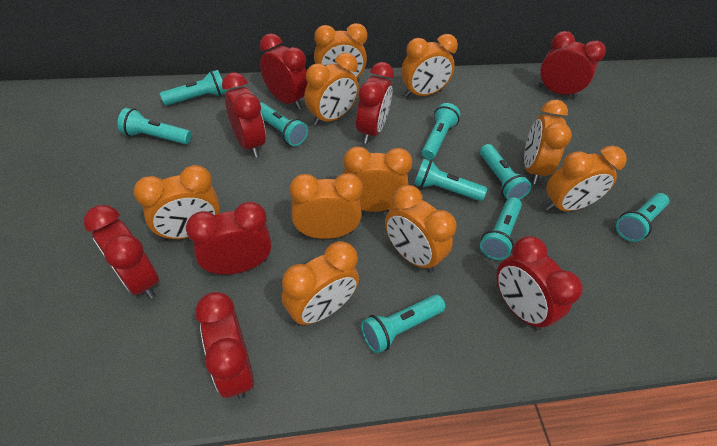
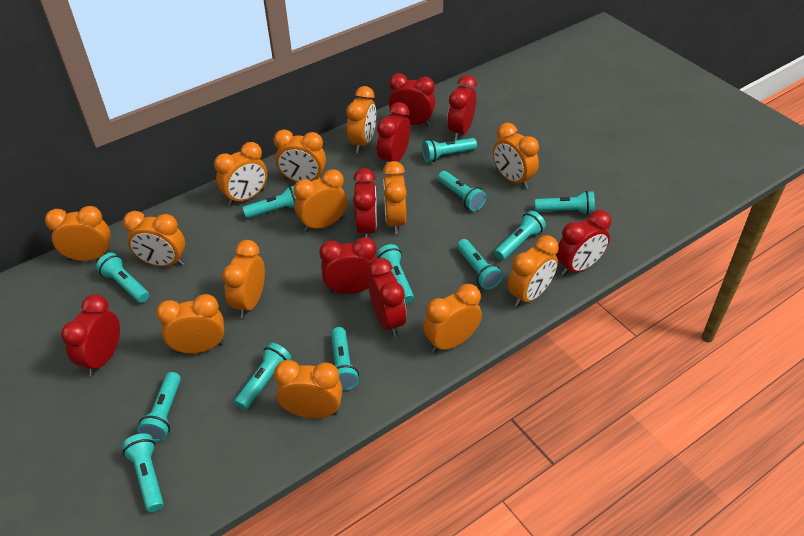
orange clock: [134,165,220,240] [281,241,359,326] [290,173,363,239] [304,53,359,126] [314,23,367,82] [343,146,412,212] [385,185,457,273] [401,34,458,97] [524,100,572,184] [545,146,627,211] = 10 -> [45,206,111,261] [123,211,185,267] [156,294,224,354] [214,142,267,206] [222,240,265,318] [274,129,326,182] [274,360,343,418] [294,169,347,232] [346,86,376,153] [383,161,407,234] [423,284,482,353] [493,123,539,189] [508,235,559,307] = 13
turquoise flashlight: [117,108,191,144] [160,70,226,106] [260,102,308,146] [361,295,446,354] [414,159,487,201] [422,103,461,160] [480,144,532,200] [480,197,522,260] [616,193,669,242] = 9 -> [96,253,149,303] [122,433,164,512] [138,372,181,441] [235,343,291,410] [242,185,296,218] [331,327,359,391] [376,244,414,304] [422,138,477,162] [438,171,486,211] [457,239,503,290] [494,211,546,260] [534,191,595,215] = 12

